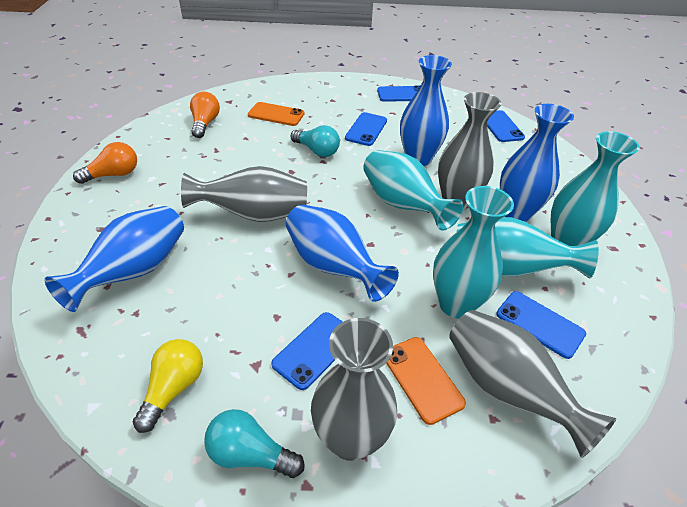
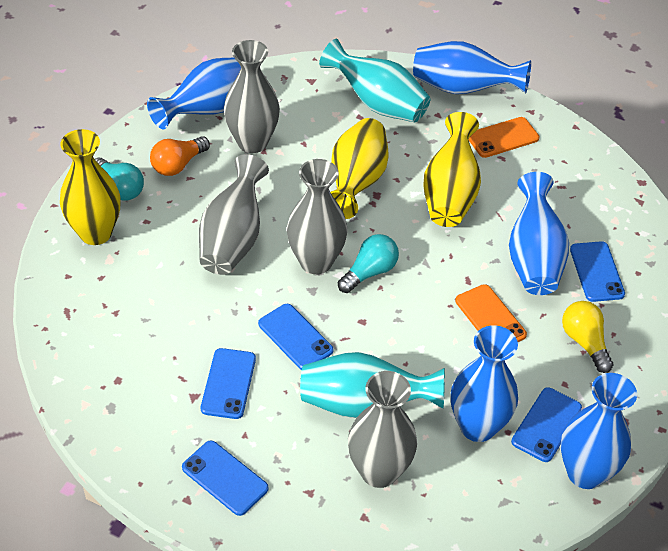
blue vase: [45,206,184,312] [286,205,399,302] [400,55,452,166] [500,104,574,222] = 4 -> [147,58,241,129] [413,41,531,94] [451,325,518,442] [509,172,569,295] [561,373,637,489] = 5
orange light bulb: [73,142,137,184] [190,92,220,138] = 2 -> [150,136,210,176] = 1
turquoise vase: [363,150,463,231] [433,186,514,318] [457,217,599,279] [551,131,640,246] = 4 -> [300,352,445,418] [319,39,431,122] = 2
yellow vase: none = 0 -> [60,129,120,245] [330,118,389,219] [423,112,481,227] = 3

